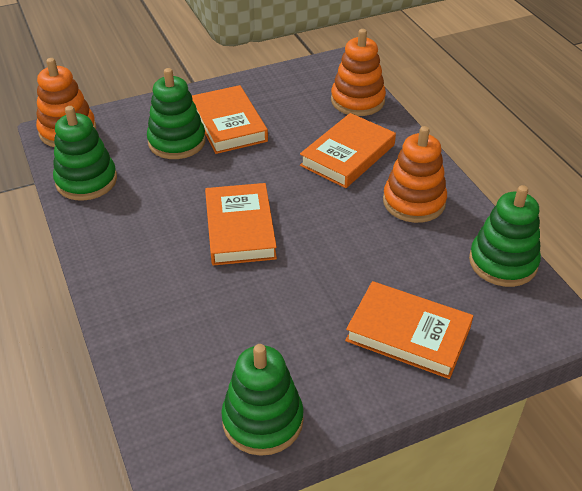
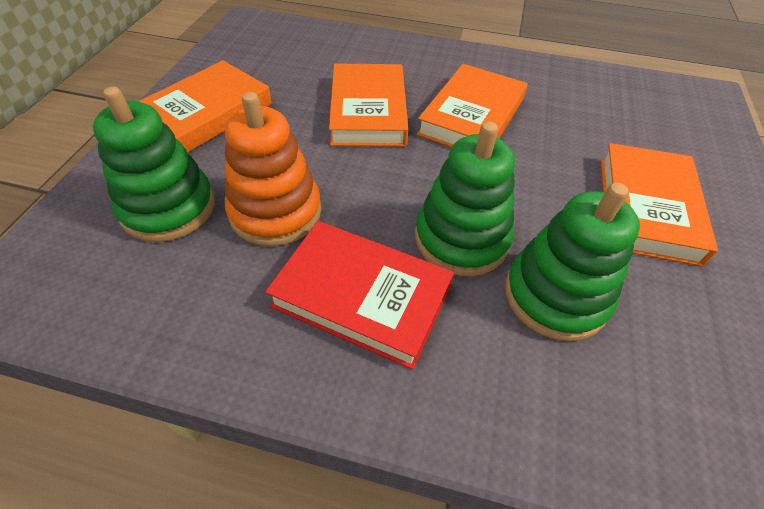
green stacking toy: [53,106,117,201] [147,68,206,159] [221,344,304,456] [469,185,541,287] = 4 -> [93,87,214,242] [415,121,515,276] [505,183,640,341] = 3
orange stacking toy: [36,58,96,147] [331,29,386,116] [383,126,447,223] = 3 -> [225,92,321,246] = 1
red book: none = 0 -> [265,221,454,370] = 1

